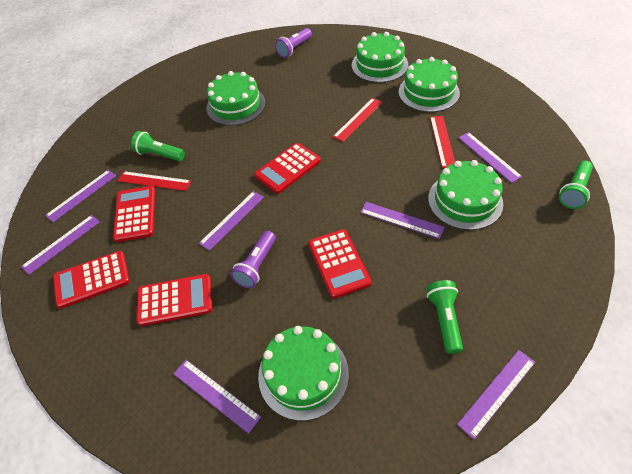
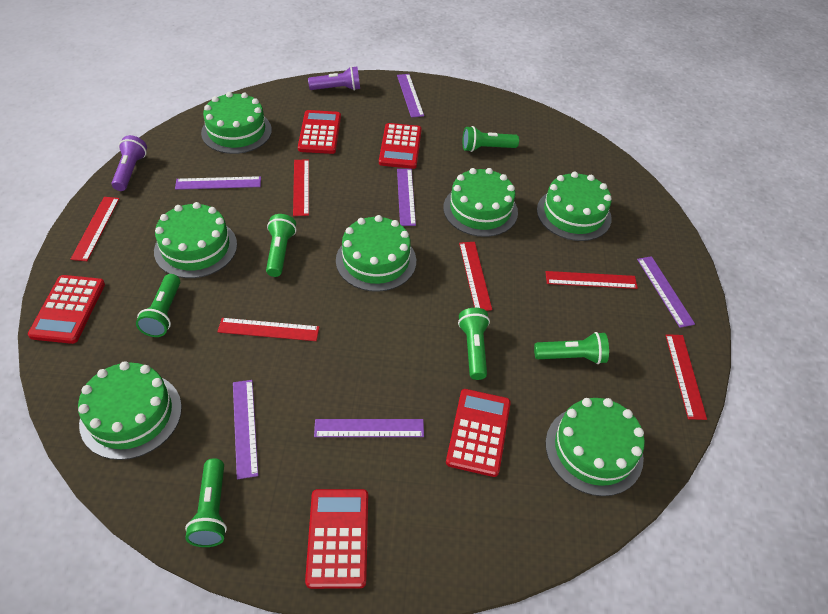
green cake: [206,71,265,125] [258,326,349,421] [352,32,408,83] [399,57,460,112] [428,160,503,230] = 5 -> [78,361,182,460] [154,202,237,278] [201,92,272,154] [336,215,416,292] [443,168,518,237] [537,171,612,241] [545,398,645,496] = 7
green flashlight: [131,131,185,161] [427,280,463,354] [559,161,593,209] = 3 -> [136,274,180,337] [185,458,227,547] [266,214,296,277] [458,308,490,380] [463,126,519,152] [534,332,609,364] = 6
purple ruler: [21,215,100,275] [45,170,116,222] [174,360,261,434] [199,191,264,251] [360,202,445,239] [457,350,535,439] [458,132,522,183] = 7 -> [175,176,261,190] [233,380,258,479] [314,419,424,437] [397,74,424,118] [397,169,416,226] [637,256,695,328] = 6
red ruler: [118,171,191,191] [333,98,383,142] [430,116,455,168] = 3 -> [71,197,120,261] [217,318,319,341] [293,159,309,216] [459,242,492,311] [545,271,638,289] [666,334,707,420] = 6

